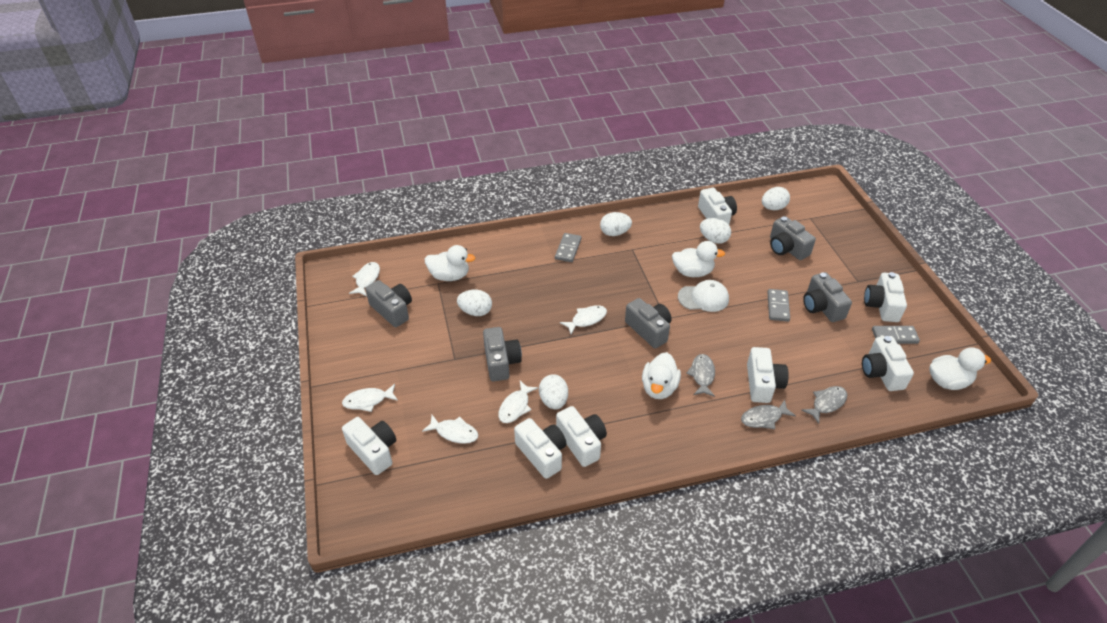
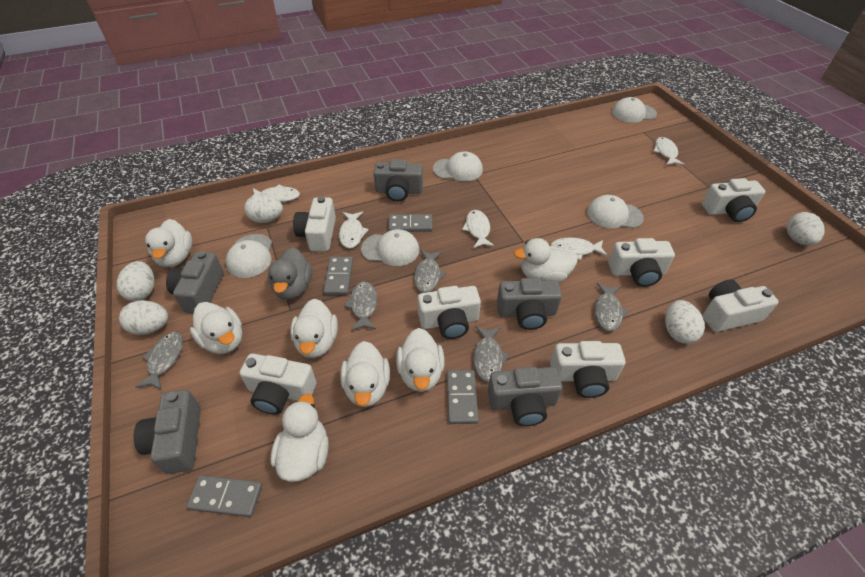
grey domino: [555,233,581,262] [767,289,790,322] [872,326,920,344] = 3 -> [187,475,262,517] [323,257,353,295] [388,214,432,232] [447,370,479,424] = 4
grey duck: none = 0 -> [268,247,312,300] = 1
grey fish: [686,354,715,397] [741,400,796,429] [801,386,847,424] = 3 -> [135,331,183,390] [344,281,377,331] [414,250,446,293] [473,326,509,382] [595,283,629,331] = 5
white cap: [678,280,729,312] = 1 -> [225,234,272,278] [361,229,419,266] [433,151,483,181] [587,195,644,228] [612,97,657,123] = 5
white duck: [425,245,476,281] [642,352,681,399] [672,241,725,277] [929,347,991,390] = 4 -> [145,219,192,267] [190,302,242,354] [270,394,329,482] [290,299,338,358] [340,341,390,407] [396,328,444,392] [514,238,578,282] = 7

